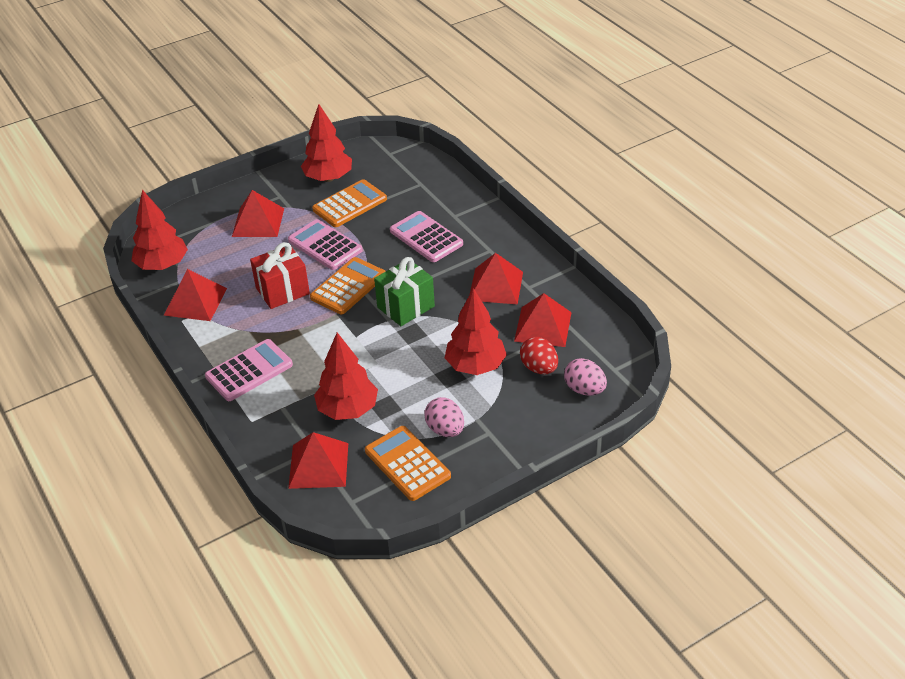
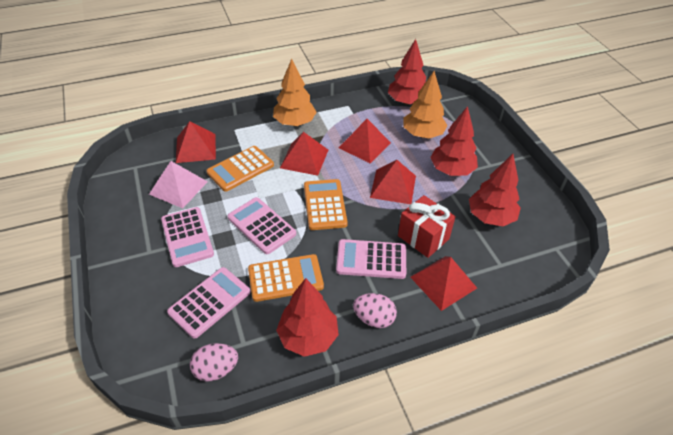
green gift: [374,257,435,326] = 1 -> none = 0
orange tree: none = 0 -> [273,59,316,126] [403,71,447,138] = 2
pink calculator: [205,339,293,401] [288,219,363,270] [390,211,463,262] = 3 -> [161,207,214,267] [167,267,250,339] [228,197,296,254] [336,239,406,279] = 4
pink pyramid: none = 0 -> [149,161,208,208] = 1
red egg: [520,337,558,374] = 1 -> none = 0

